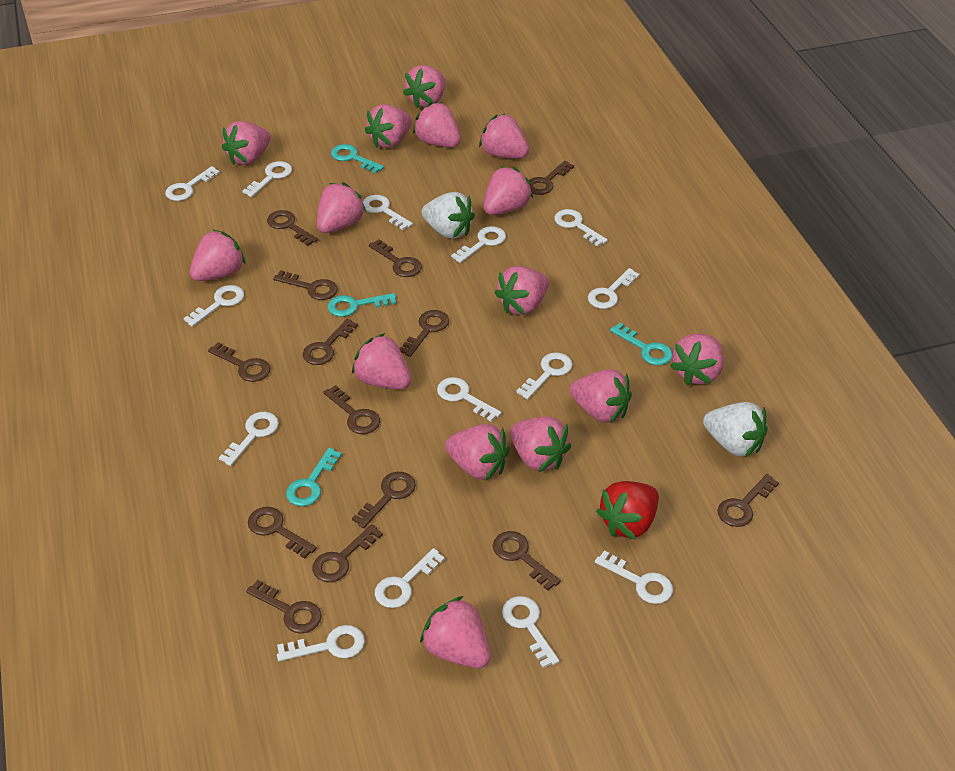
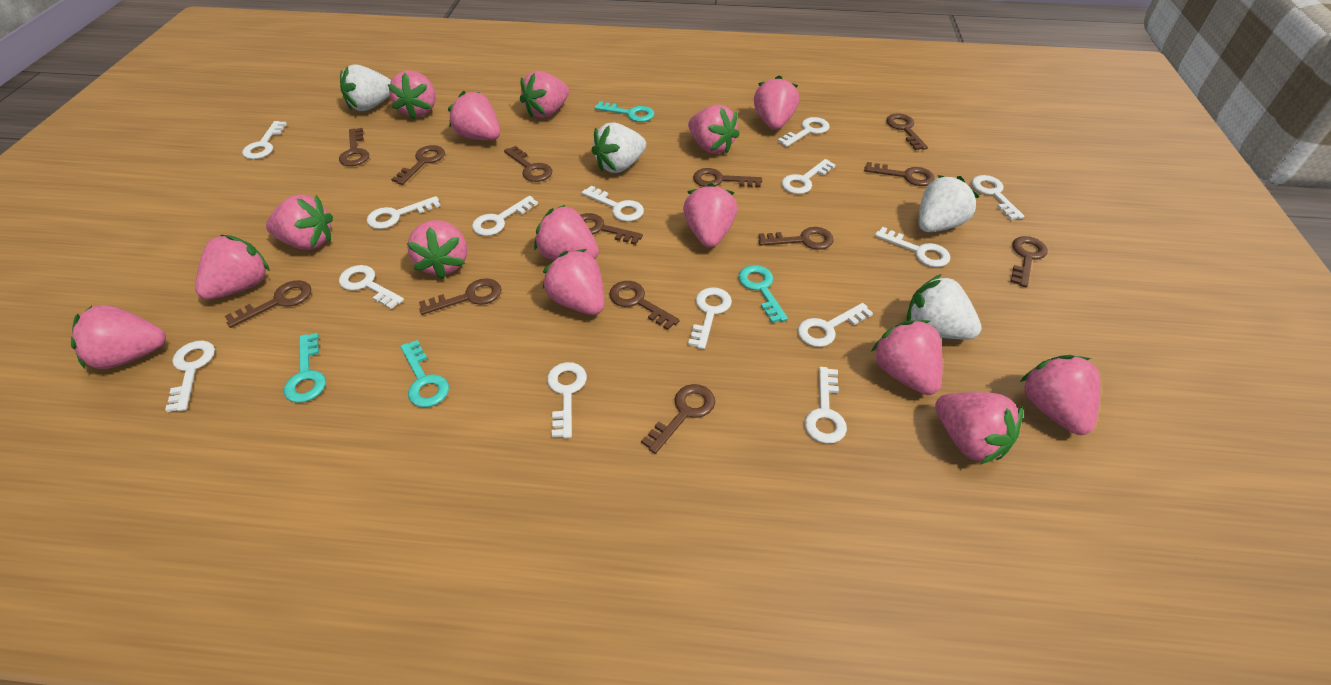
brown key: [208,342,270,382] [246,580,322,633] [248,507,317,559] [267,210,318,246] [273,270,338,300] [303,318,358,365] [312,524,383,582] [323,385,380,434] [352,472,416,528] [369,239,422,277] [400,310,449,357] [493,531,561,591] [529,161,574,195] [718,474,779,527] = 14 -> [225,280,311,328] [339,128,369,166] [391,145,445,185] [419,278,501,315] [504,146,552,182] [580,213,643,245] [609,281,680,330] [641,384,715,454] [693,168,762,188] [758,227,834,250] [864,162,935,186] [886,113,928,150] [1010,236,1048,287] = 13
red strawberry: [596,481,659,540] = 1 -> none = 0
white strawberry: [422,192,475,239] [703,402,768,457] = 2 -> [340,64,391,111] [591,122,646,173] [907,274,982,339] [918,175,979,232] = 4

